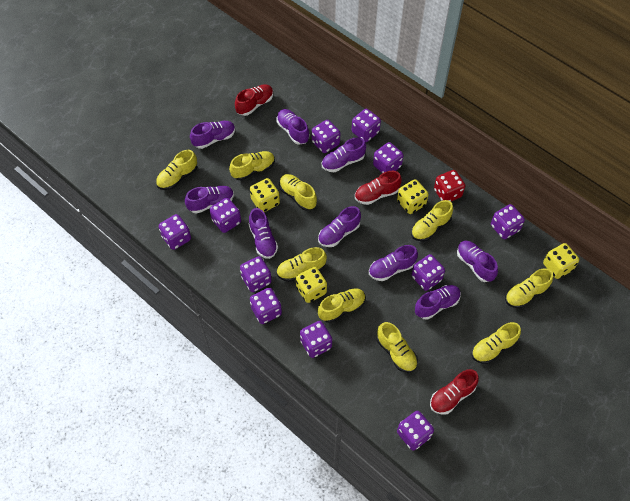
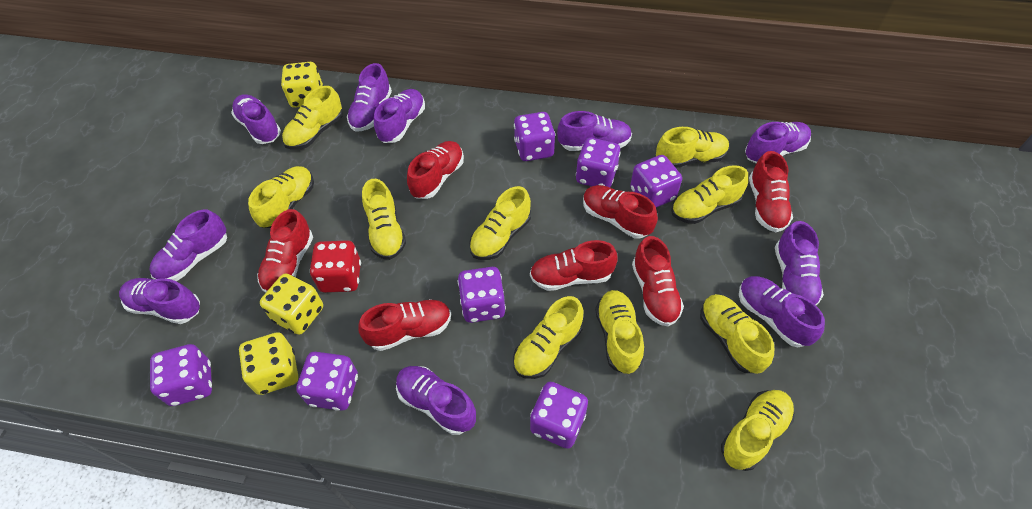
purple dice: [159,214,191,250] [210,198,241,233] [240,256,272,292] [250,288,282,324] [300,321,332,358] [312,120,340,153] [352,109,381,142] [373,142,404,173] [397,411,434,450] [411,254,445,291] [491,204,525,239] = 11 -> [150,344,212,406] [296,352,358,411] [458,267,506,323] [514,112,555,161] [530,382,588,449] [576,137,621,187] [630,155,682,208] = 7
purple shoe: [185,186,234,214] [190,121,235,149] [249,208,278,259] [276,109,309,145] [318,206,361,247] [322,137,366,172] [369,245,418,281] [415,285,461,320] [457,241,498,282] = 9 -> [119,278,200,324] [149,209,227,281] [231,94,281,144] [347,63,392,132] [374,89,425,143] [396,366,476,435] [557,111,632,151] [739,276,825,347] [745,122,811,163] [775,221,824,305] = 10
red shoe: [235,84,273,116] [355,171,402,205] [430,369,479,415] = 3 -> [257,209,313,293] [358,299,451,351] [407,141,464,199] [530,240,617,291] [583,185,658,238] [632,236,684,326] [749,151,793,232] = 7
yellow dice: [250,178,280,212] [296,267,327,303] [397,179,429,214] [543,243,579,279] = 4 -> [239,332,298,395] [260,273,323,335] [281,62,323,108] = 3
yellow shoe: [156,150,197,190] [229,151,275,181] [276,247,327,282] [279,174,317,211] [318,288,366,323] [377,322,418,373] [411,200,453,242] [471,322,521,364] [505,268,553,308] = 9 -> [248,166,314,228] [282,86,343,150] [362,179,406,260] [469,186,531,260] [513,296,584,379] [595,290,644,374] [656,127,729,168] [671,165,748,224] [700,294,774,374] [721,390,794,471] = 10

